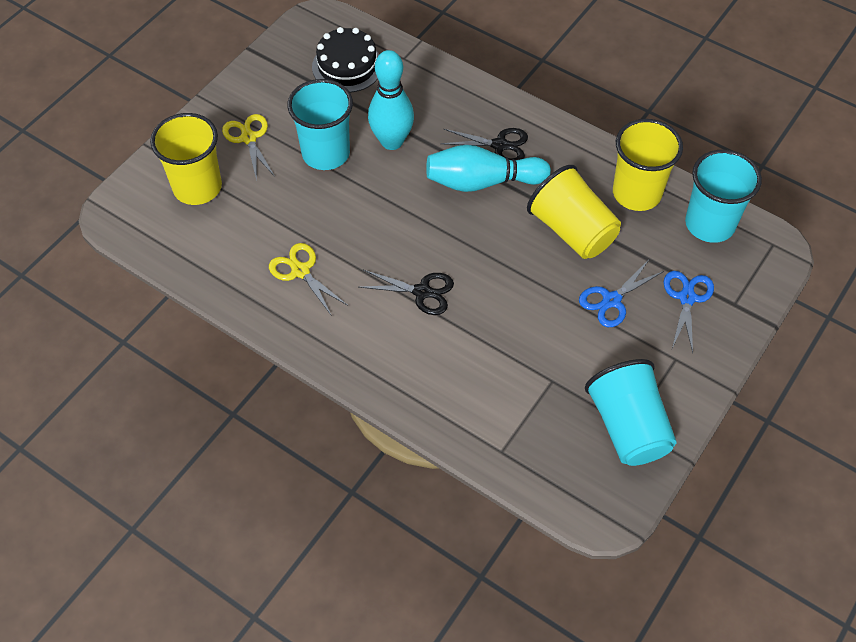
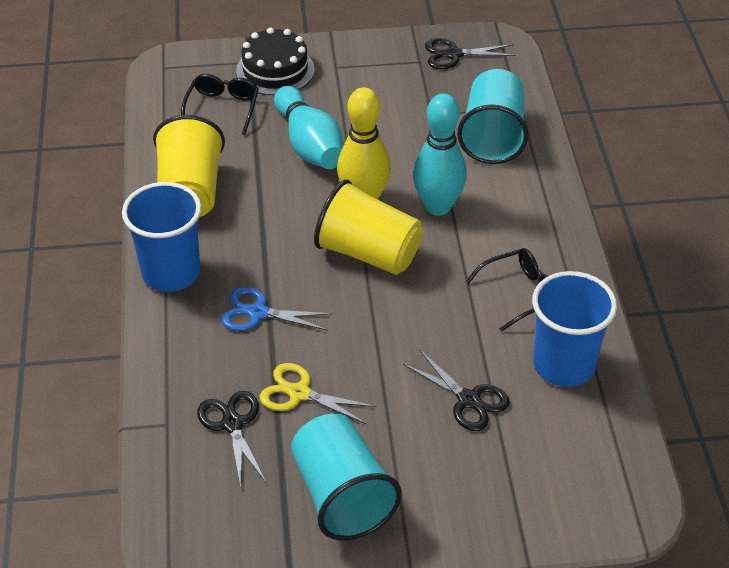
black glasses: none = 0 -> [181,74,259,135] [466,248,548,332] = 2
black scissors: [359,270,454,315] [440,128,528,160] = 2 -> [197,391,266,488] [403,349,510,431] [425,38,516,69] = 3
blue cup: none = 0 -> [122,182,201,292] [532,271,617,387] = 2
blue scissors: [579,260,664,327] [663,271,714,353] = 2 -> [221,287,333,331] = 1
turquoise cup: [287,79,353,170] [585,359,677,466] [685,150,762,243] = 3 -> [291,414,402,540] [457,69,528,164] = 2
yellow bowling pin: none = 0 -> [337,87,391,200] = 1
yellow cup: [150,113,222,205] [527,165,621,259] [613,119,683,211] = 3 -> [153,115,225,217] [314,179,423,275] = 2
yellow scissors: [222,114,275,181] [269,243,347,315] = 2 -> [260,363,377,424] = 1

